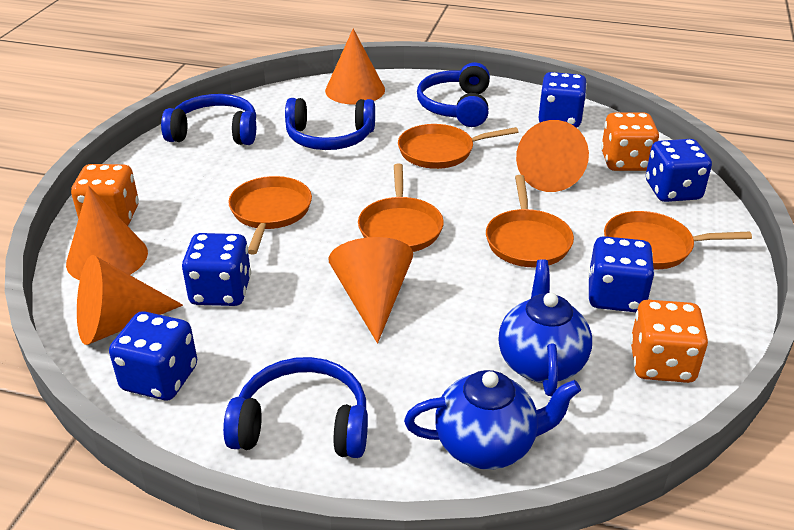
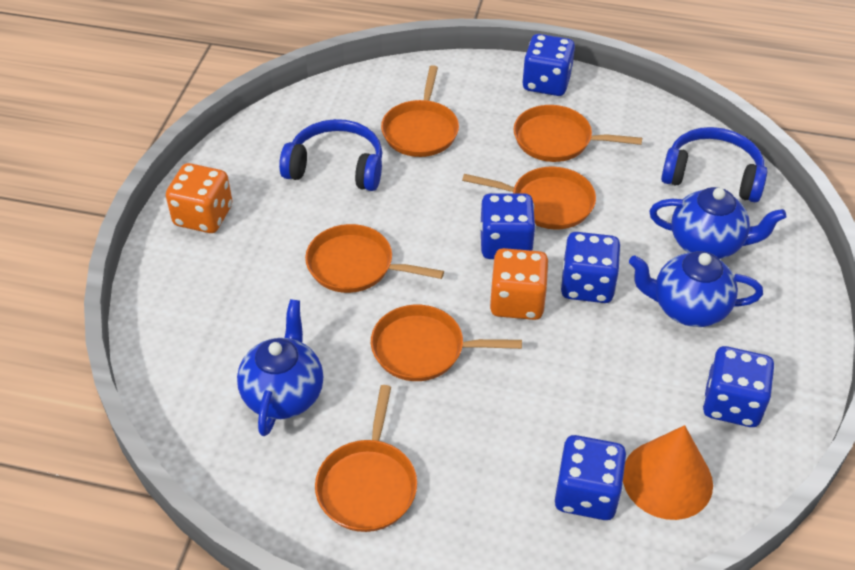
blue headphones: [161,94,256,145] [223,357,368,458] [285,98,375,150] [417,62,490,127] = 4 -> [279,119,382,191] [661,127,767,202] = 2
blue teapot: [404,370,581,470] [498,259,592,396] = 2 -> [237,299,323,436] [629,251,763,327] [649,187,786,259] = 3
orange cone: [66,185,148,280] [77,255,183,345] [325,29,385,105] [329,237,413,343] [516,120,589,192] = 5 -> [623,425,713,520] = 1
orange dice: [71,164,139,226] [601,113,659,171] [630,300,708,383] = 3 -> [166,163,232,233] [490,248,549,320] = 2
orange pan: [228,176,312,254] [358,164,444,252] [398,124,518,169] [486,175,574,267] [604,211,752,269] = 5 -> [305,224,444,293] [315,385,417,532] [371,305,522,381] [381,65,459,157] [462,167,596,230] [514,105,642,162] = 6

